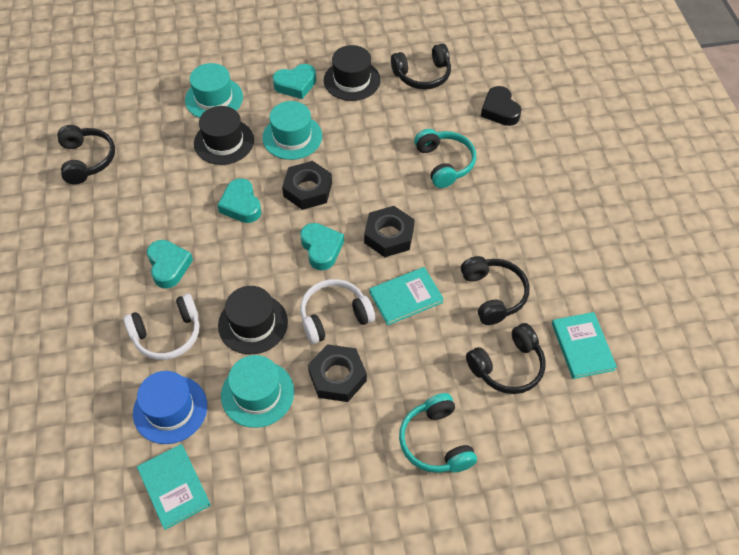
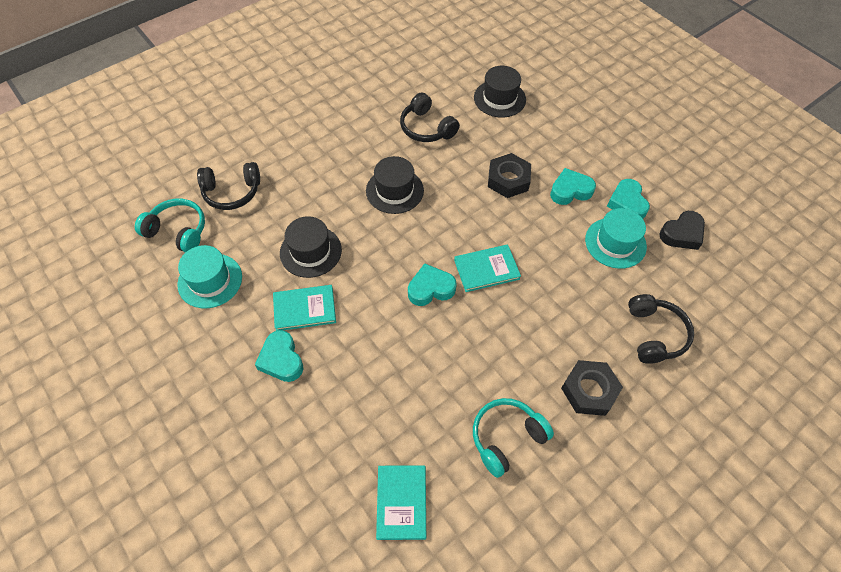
black headphones: [57,125,115,184] [391,44,451,89] [461,256,530,325] [466,323,546,394] = 4 -> [197,162,260,210] [400,92,460,142] [628,294,694,364] = 3
black nut: [282,161,332,210] [308,344,367,402] [364,206,415,257] = 3 -> [488,153,531,198] [561,360,623,416] = 2
blue hat: [133,371,207,444] = 1 -> none = 0
turquoise hat: [185,63,243,118] [221,355,294,428] [262,101,322,160] = 3 -> [178,245,242,308] [585,208,647,269] = 2
white headphones: [124,294,200,360] [300,279,375,344] = 2 -> none = 0

